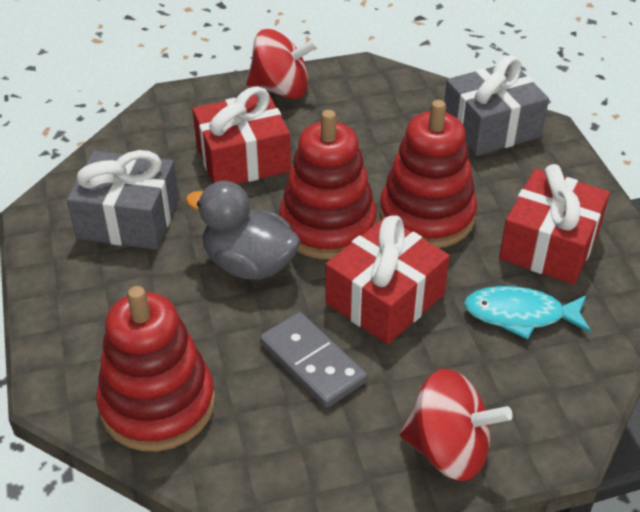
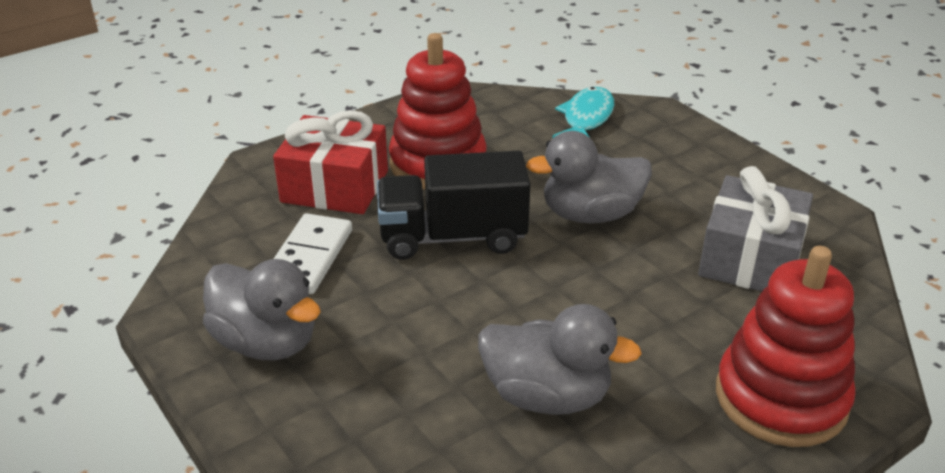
black truck: none = 0 -> [377,151,530,260] = 1
grey domino: [260,312,367,408] = 1 -> none = 0
grey duck: [186,181,301,280] = 1 -> [203,259,321,360] [478,304,642,415] [526,131,652,223] = 3
grey gift: [67,150,179,250] [444,56,549,156] = 2 -> [698,166,813,291] = 1
red gift: [193,86,291,184] [325,215,450,345] [499,164,610,285] = 3 -> [273,110,388,214] = 1
red spinning top: [246,29,318,99] [400,369,513,481] = 2 -> none = 0
red stacking toy: [97,286,215,451] [279,110,377,259] [380,100,477,248] = 3 -> [389,33,487,190] [716,246,856,447] = 2
white domino: none = 0 -> [274,213,352,294] = 1

